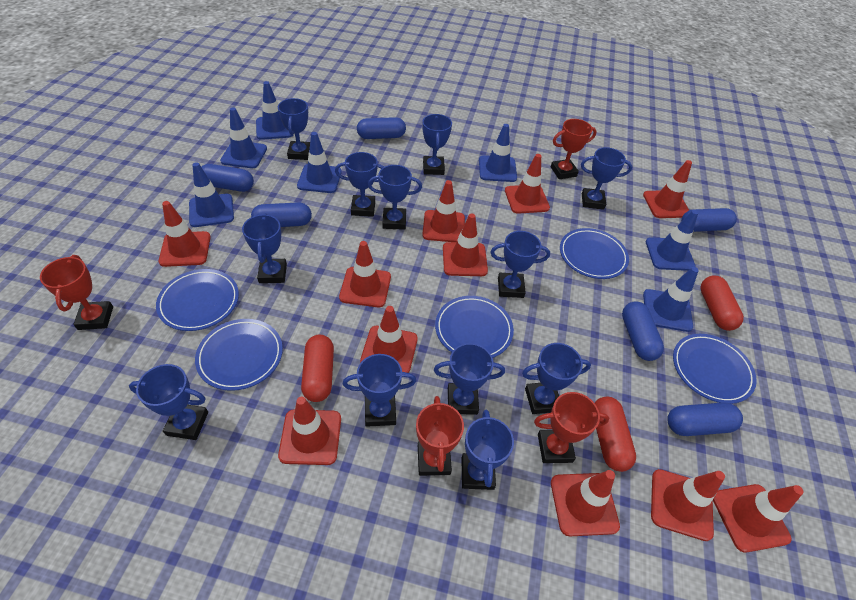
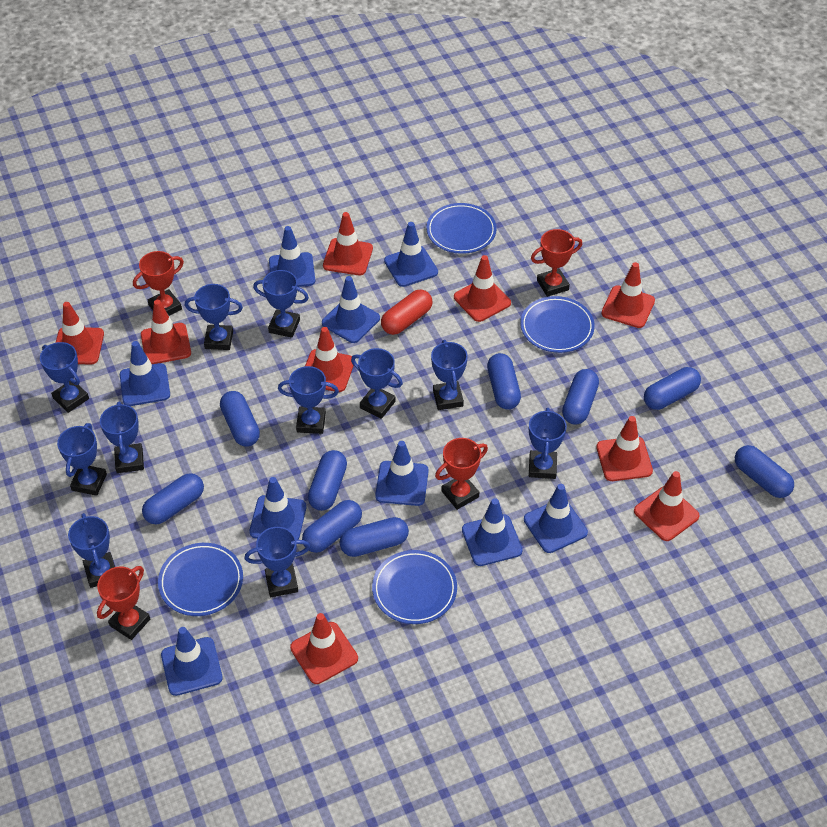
blue capsule: [201,164,254,192] [251,202,312,227] [357,117,406,139] [622,301,664,361] [667,403,743,436] [681,208,737,232] = 6 -> [142,473,204,524] [220,391,260,447] [302,500,362,553] [308,450,347,511] [340,517,409,557] [487,353,521,410] [562,369,599,425] [644,367,701,410] [735,445,794,498] = 9
blue plate: [156,269,239,331] [195,319,283,391] [435,296,514,358] [560,228,629,279] [673,334,757,404] = 5 -> [158,543,243,616] [372,550,457,624] [426,203,497,254] [520,296,595,353] = 4
blue traffic cone: [189,162,234,227] [220,107,267,168] [256,81,293,140] [297,132,342,193] [479,124,517,182] [643,267,699,332] [646,210,698,271] = 7 -> [120,341,170,406] [161,627,223,696] [249,477,306,540] [269,226,315,287] [322,276,380,343] [375,441,429,506] [384,222,438,287] [462,498,523,566] [524,484,588,553] = 9
blue trophy: [129,364,208,440] [242,213,287,283] [278,98,310,160] [335,152,384,217] [343,354,416,427] [368,165,422,230] [422,114,452,175] [434,343,505,415] [461,410,514,490] [490,231,550,298] [522,343,591,414] [581,147,632,210] = 12 -> [40,342,89,413] [57,423,107,496] [68,513,115,588] [100,402,144,473] [185,284,243,350] [245,527,310,597] [253,270,309,338] [278,366,339,434] [351,348,403,419] [431,340,468,410] [529,408,567,479] = 11
red capsule: [301,335,334,402] [595,397,636,472] [701,275,744,331] = 3 -> [381,290,432,335] = 1
red traffic cone: [159,201,211,267] [278,397,341,465] [339,241,391,307] [360,306,418,373] [422,180,465,242] [443,213,488,276] [505,154,550,214] [551,470,620,536] [643,160,692,218] [651,469,725,541] [713,484,804,553] = 11 -> [56,302,104,365] [141,300,191,364] [290,613,358,684] [305,327,354,392] [323,212,373,275] [454,255,511,322] [596,416,653,481] [601,262,655,328] [634,471,700,541] = 9

